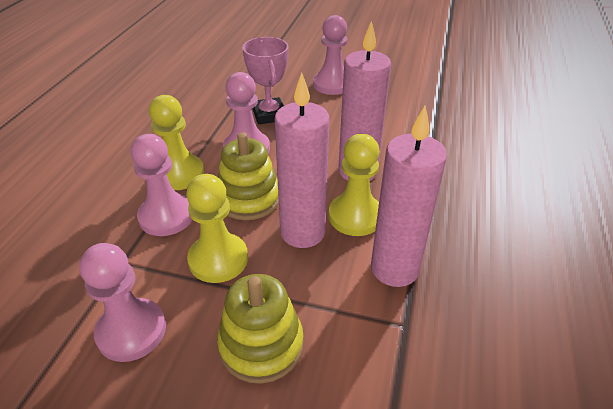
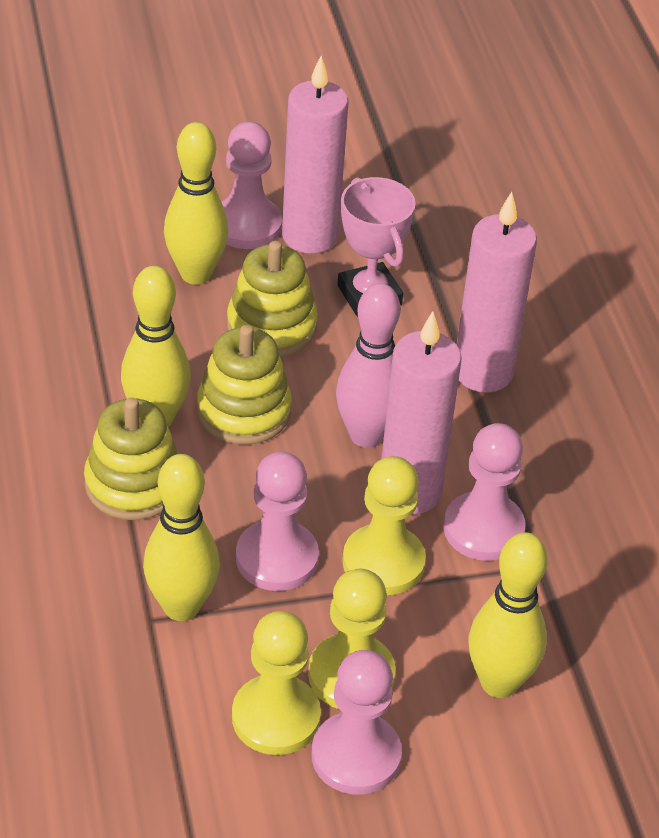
pink bowling pin: none = 0 -> [336,283,401,448] = 1
yellow bowling pin: none = 0 -> [121,266,191,427] [143,454,220,621] [164,122,229,284] [468,532,548,698] = 4
yellow stacking toy: [217,274,303,384] [218,132,279,220] = 2 -> [84,398,178,520] [197,325,292,445] [227,241,318,357] = 3

